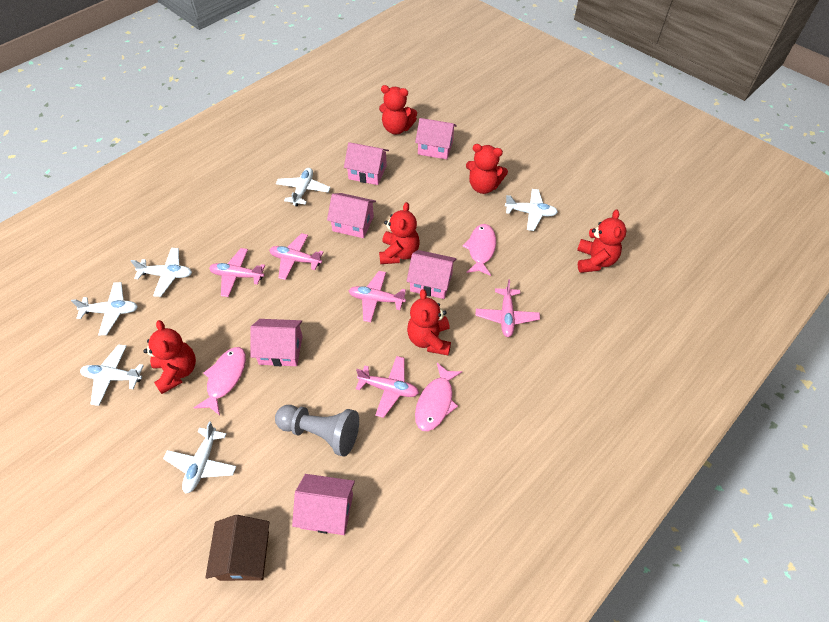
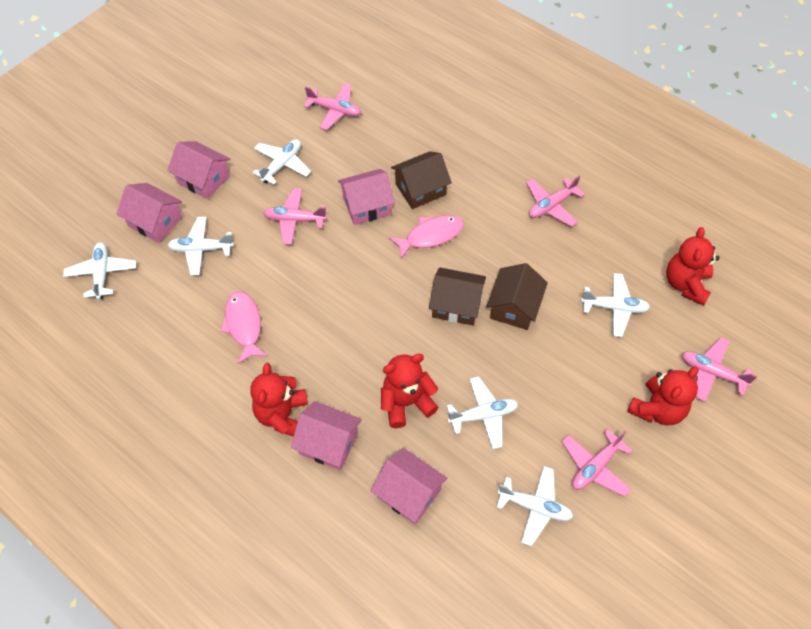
brown house: [205,515,269,581] = 1 -> [391,151,452,209] [429,267,486,325] [486,263,548,330] = 3
grey pawn: [275,405,359,457] = 1 -> none = 0
pink fish: [194,347,246,415] [415,363,463,431] [462,224,496,276] = 3 -> [220,291,268,364] [389,215,464,259] = 2
pink house: [250,319,303,366] [292,474,355,535] [327,193,376,238] [344,142,389,185] [407,250,457,299] [415,118,457,159] = 6 -> [116,183,182,243] [167,141,230,199] [291,401,362,470] [338,169,395,225] [371,448,448,525] = 5
red teddy bear: [143,320,196,394] [379,85,417,135] [379,202,419,264] [407,289,451,355] [466,144,508,194] [577,210,626,273] = 6 -> [251,363,308,437] [381,354,439,428] [627,367,699,425] [666,227,720,306] = 4

